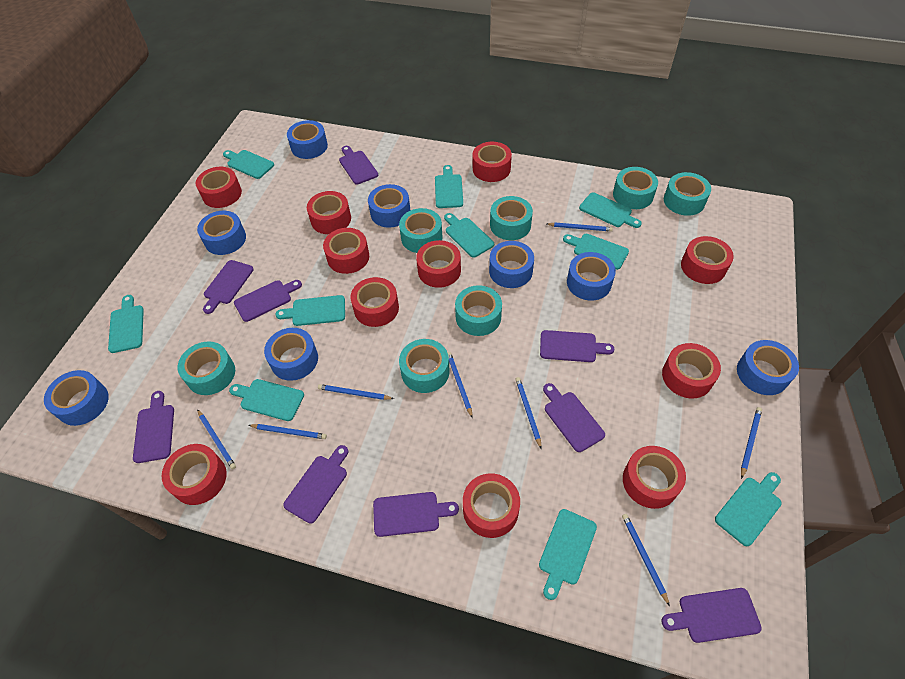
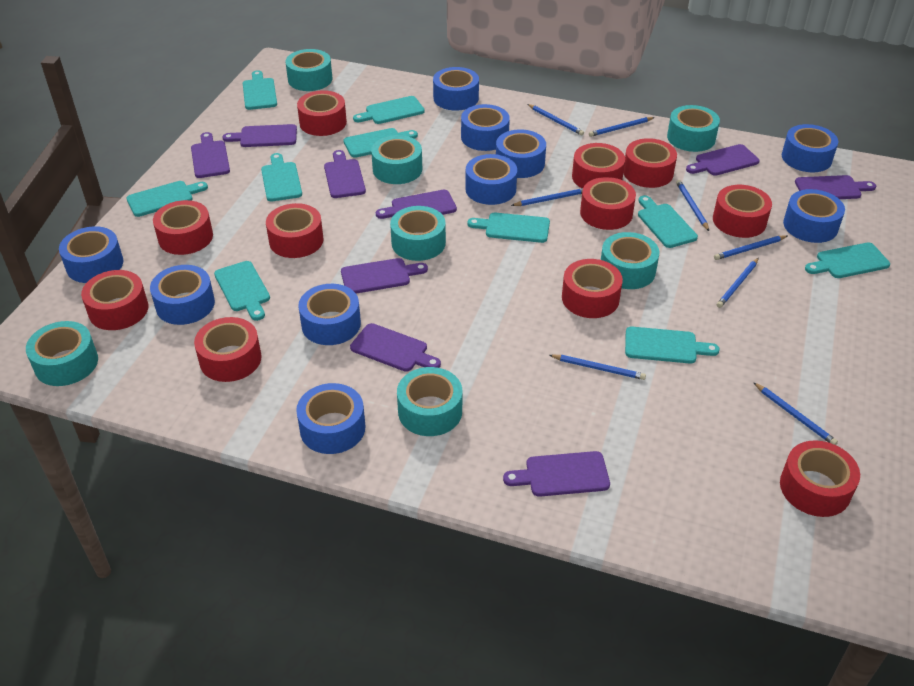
blue tape: [44,370,109,426] [197,211,246,255] [264,328,318,381] [287,120,328,159] [368,184,410,228] [489,241,534,288] [567,252,616,300] [737,340,799,395] = 8 -> [59,226,123,283] [150,265,215,325] [296,383,365,454] [298,284,361,345] [433,67,479,111] [461,104,510,151] [465,154,517,205] [496,129,546,178] [782,124,838,172] [783,189,845,243] = 10

